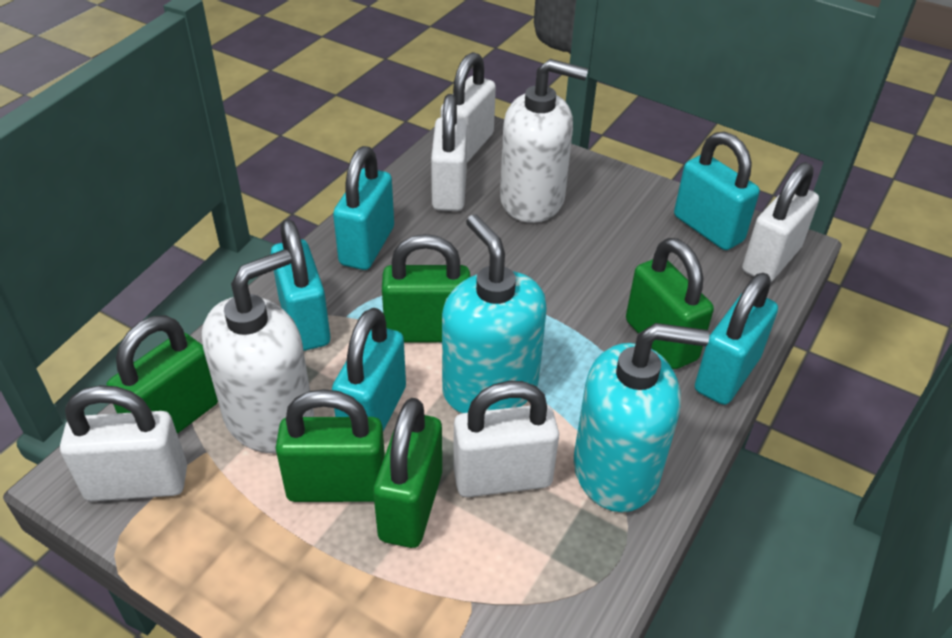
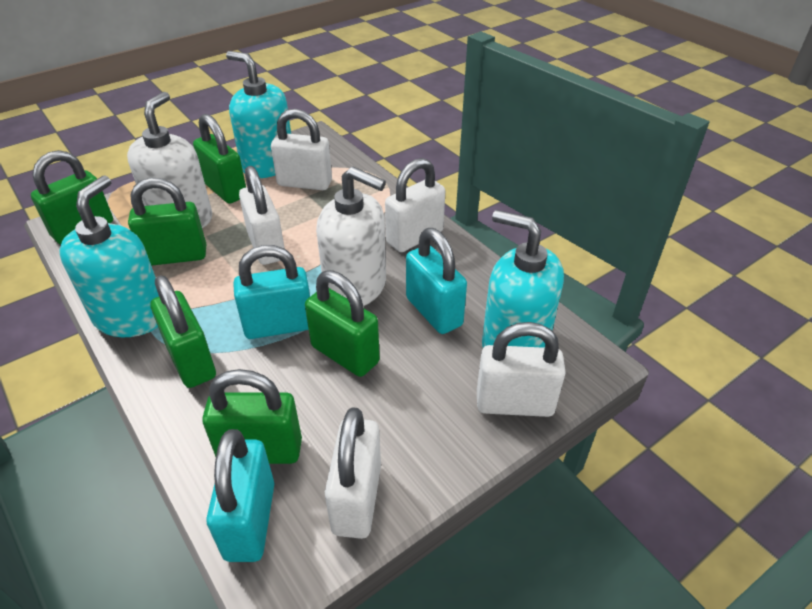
green padlock: [107,315,218,434] [276,389,385,502] [373,398,442,548] [382,234,470,342] [626,238,714,369] = 5 -> [31,150,113,245] [128,178,206,266] [150,275,216,388] [193,114,246,204] [202,369,302,464] [305,270,380,377] = 6
turquoise padlock: [271,219,330,351] [332,308,406,431] [333,146,394,270] [674,132,760,250] [695,273,778,405] = 5 -> [206,429,274,562] [233,245,310,339] [406,228,467,334] = 3
turquoise soap dispenser: [442,214,547,413] [574,323,710,512] = 2 -> [59,175,159,337] [226,51,291,178] [482,210,564,348] = 3

